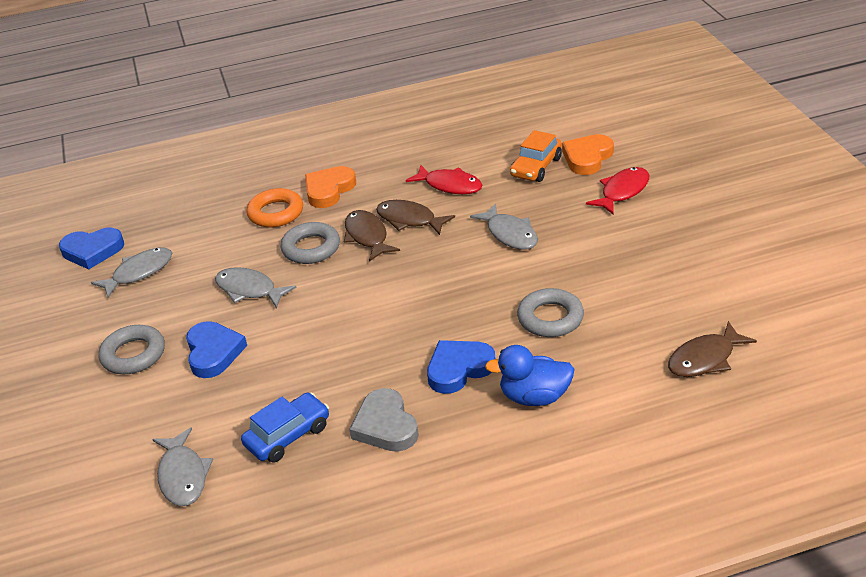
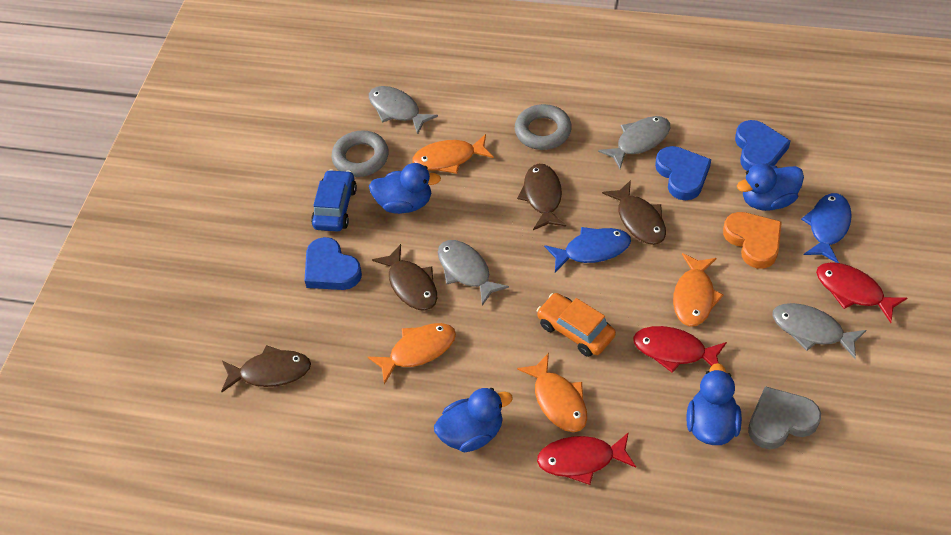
blue duck: [485,345,575,406] = 1 -> [369,163,441,214] [434,388,513,452] [686,363,742,445] [737,163,804,211] = 4
blue fish: none = 0 -> [544,227,631,272] [801,193,852,263] = 2
brown fish: [344,210,400,262] [376,200,455,235] [668,321,757,377] = 3 -> [221,345,311,392] [372,244,437,310] [517,164,566,230] [602,180,666,245] = 4
grey ring: [98,325,165,374] [281,222,340,264] [517,288,584,337] = 3 -> [332,130,389,177] [515,104,572,150] = 2
orange fish: none = 0 -> [368,323,456,384] [412,134,494,174] [517,353,587,432] [673,253,724,327] = 4
orange heart: [305,166,356,208] [562,134,614,175] = 2 -> [723,212,782,269] = 1
orange ring: [247,188,303,227] = 1 -> none = 0
red fish: [406,165,482,194] [586,167,649,215] = 2 -> [537,432,636,485] [633,326,727,373] [816,262,907,323] = 3

